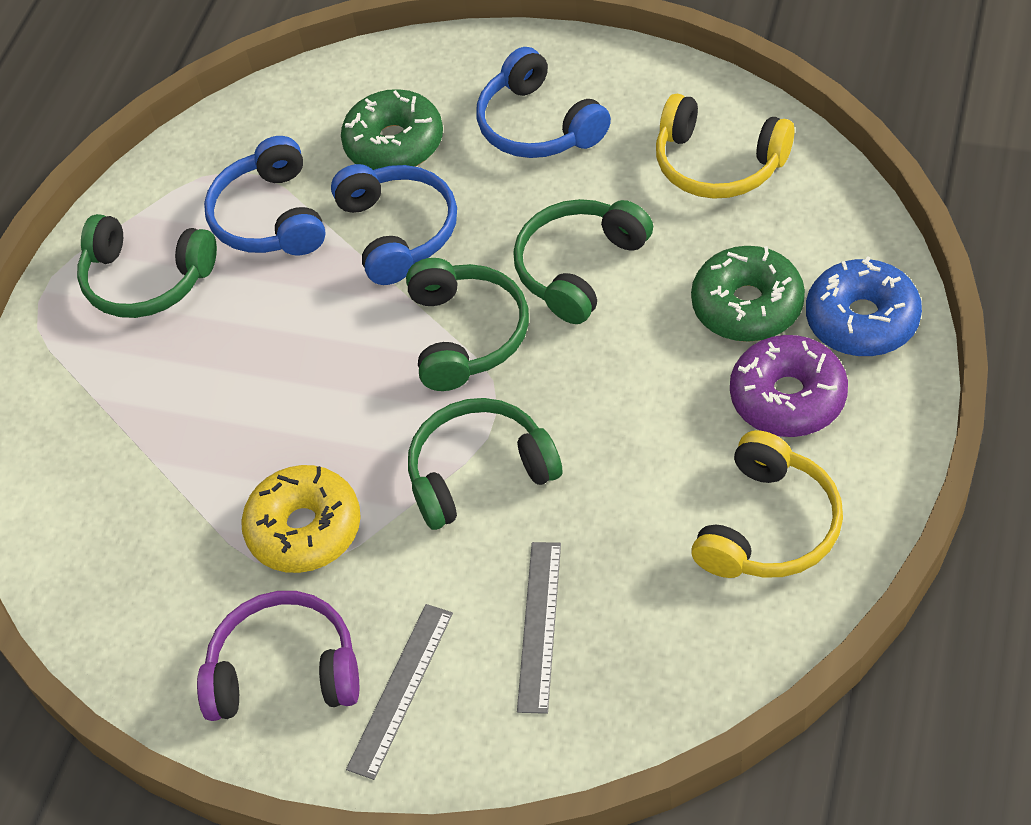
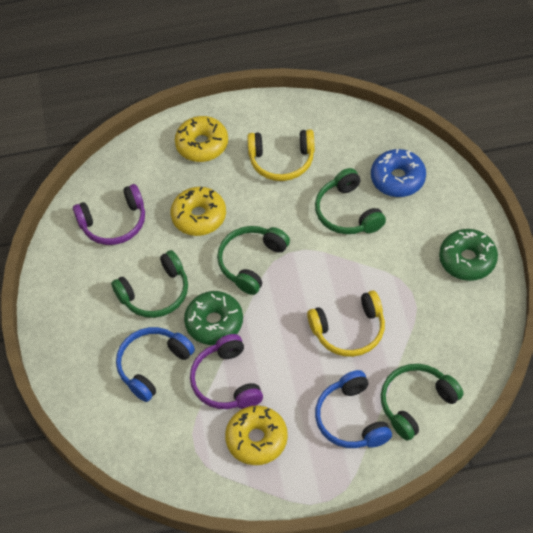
blue headphones: [204,136,326,255] [331,164,457,285] [477,47,611,158] = 3 -> [116,327,195,402] [315,370,392,448] = 2
grey ruler: [346,604,453,780] [517,542,561,714] = 2 -> none = 0
purple donut: [730,335,848,437] = 1 -> none = 0
purple headphones: [197,591,359,721] = 1 -> [73,184,145,245] [190,334,263,409] = 2
yellow donut: [241,465,361,573] = 1 -> [171,187,226,236] [175,116,228,162] [225,406,288,465] = 3

